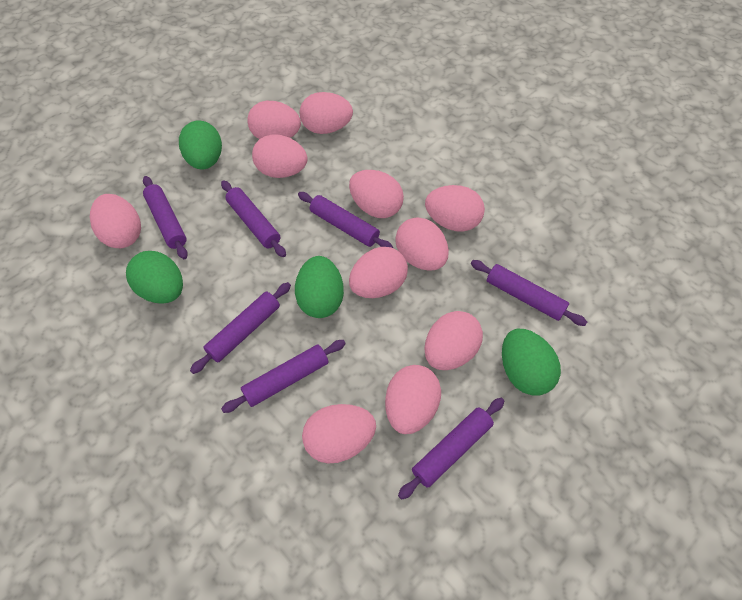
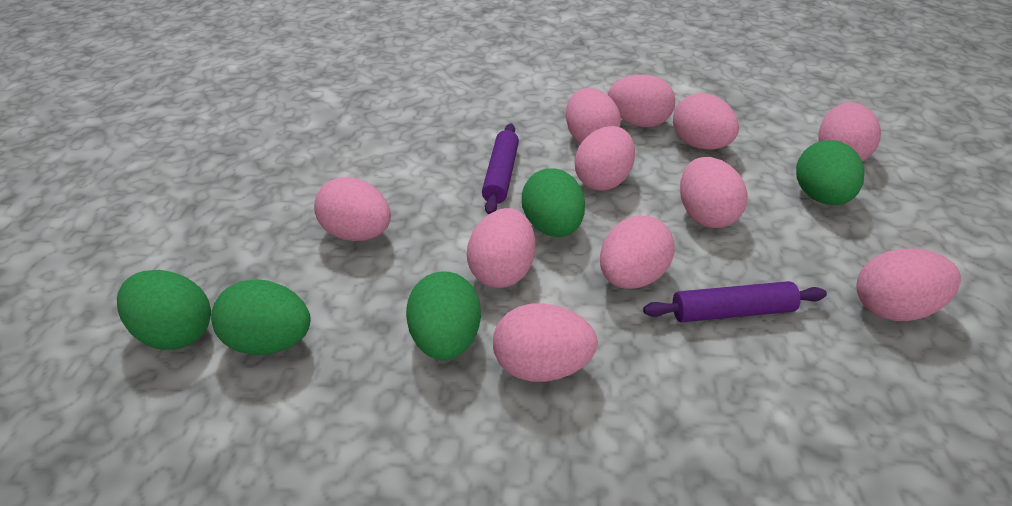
green egg: [126,251,183,303] [179,121,222,169] [295,256,344,318] [502,329,561,395] = 4 -> [117,270,211,350] [211,279,310,355] [406,271,481,360] [522,168,585,237] [796,140,865,205] = 5
purple rolling pin: [143,176,188,259] [190,282,291,374] [221,180,286,257] [221,340,346,413] [298,192,393,248] [398,398,504,500] [471,260,587,326] = 7 -> [482,124,519,214] [643,281,827,322] = 2

